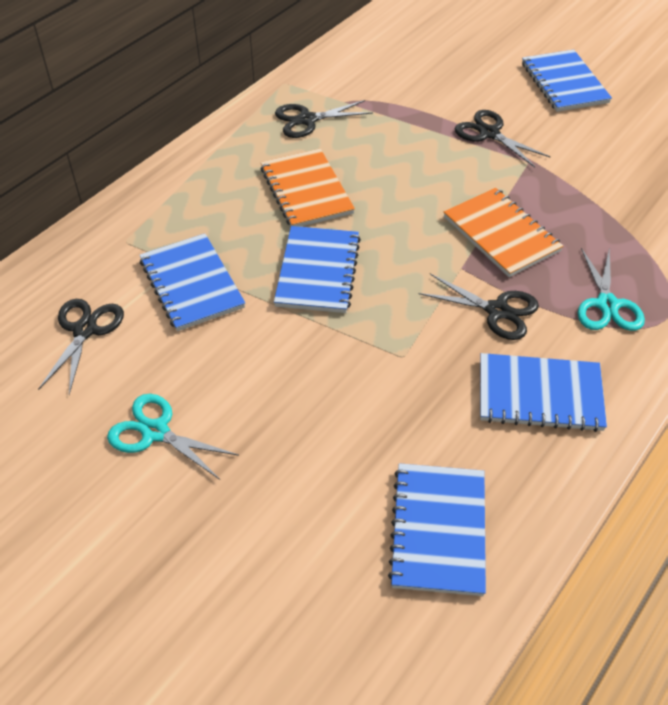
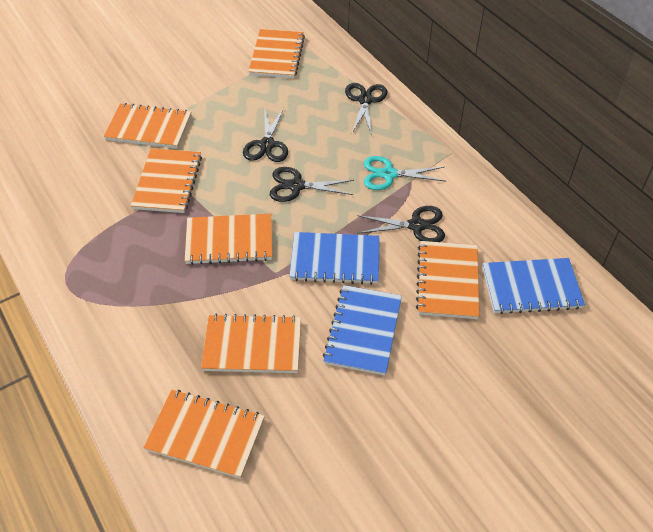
blue notebook: [139,234,245,331] [274,226,361,313] [388,463,486,596] [480,353,607,432] [522,49,612,112] = 5 -> [289,232,380,285] [323,285,402,376] [483,258,585,314] = 3
orange notebook: [260,149,355,227] [444,188,563,277] = 2 -> [104,103,191,149] [131,148,202,213] [143,390,265,479] [185,214,272,265] [201,314,301,373] [248,29,305,78] [416,241,479,319] = 7
turquoise scissors: [107,394,239,480] [578,247,645,331] = 2 -> [364,156,446,190] = 1

